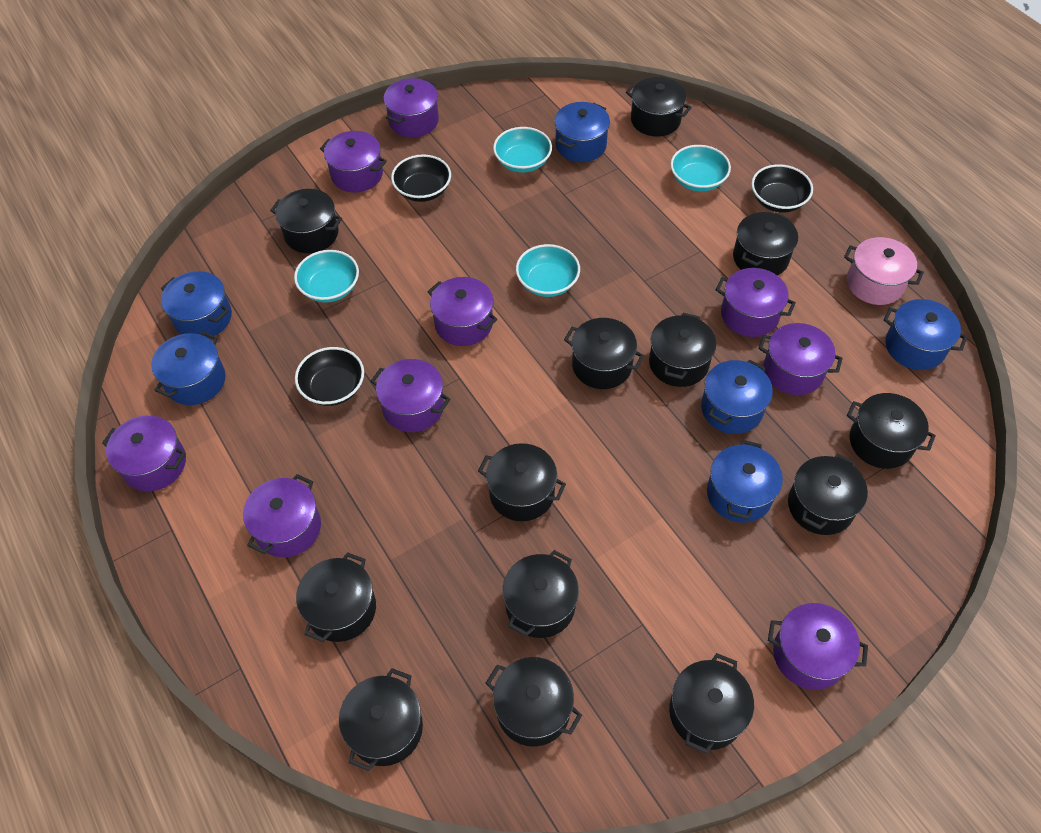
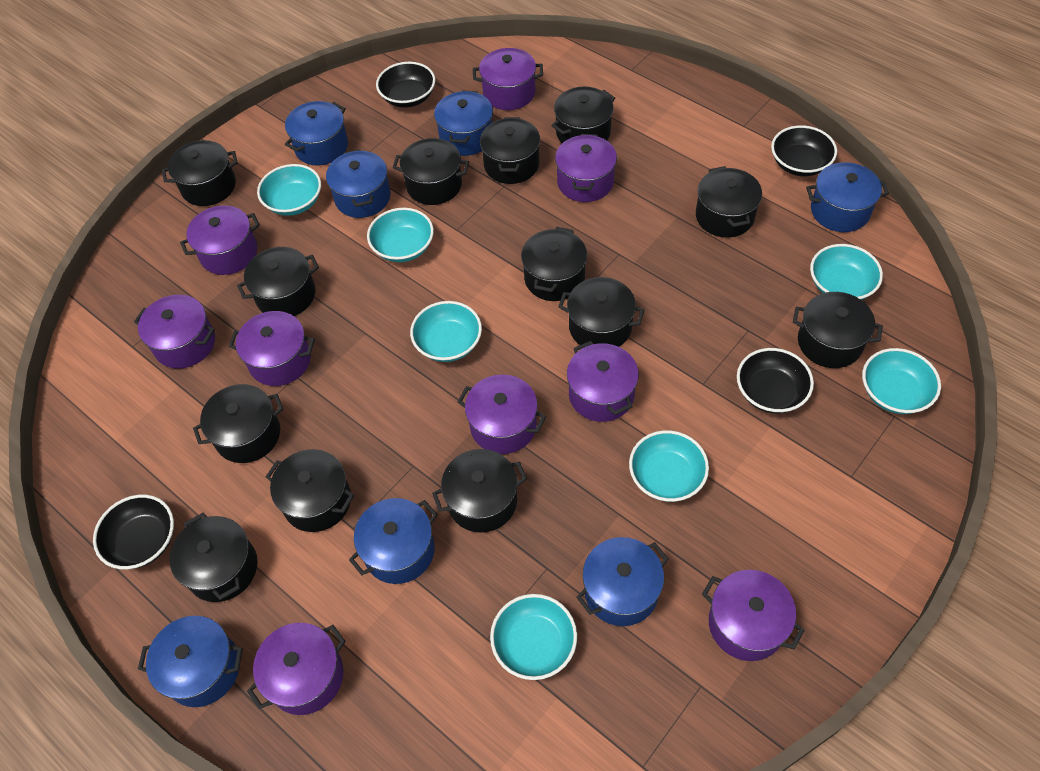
black bowl: [295,347,364,406] [391,154,451,202] [751,164,813,213] = 3 -> [93,495,174,569] [376,62,435,108] [737,348,814,413] [771,125,837,176] = 4
blue pot: [151,331,226,405] [161,271,232,338] [554,102,610,162] [701,359,773,434] [707,440,783,523] [884,299,968,370] = 6 -> [138,616,243,707] [285,101,348,166] [326,149,391,218] [349,498,438,584] [434,90,493,156] [576,537,669,626] [806,162,889,232] = 7
pink pot: [844,237,924,305] = 1 -> none = 0
turquoise bowl: [294,250,359,303] [493,127,552,173] [516,244,580,297] [670,145,731,192] = 4 -> [257,164,321,216] [367,208,434,262] [410,301,482,362] [490,594,577,680] [629,430,709,502] [810,244,883,300] [862,348,941,414] = 7

